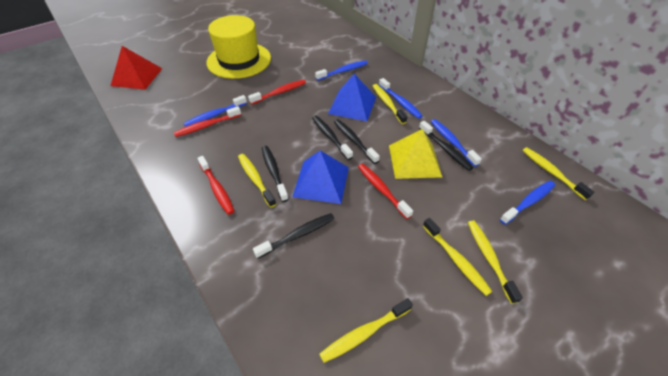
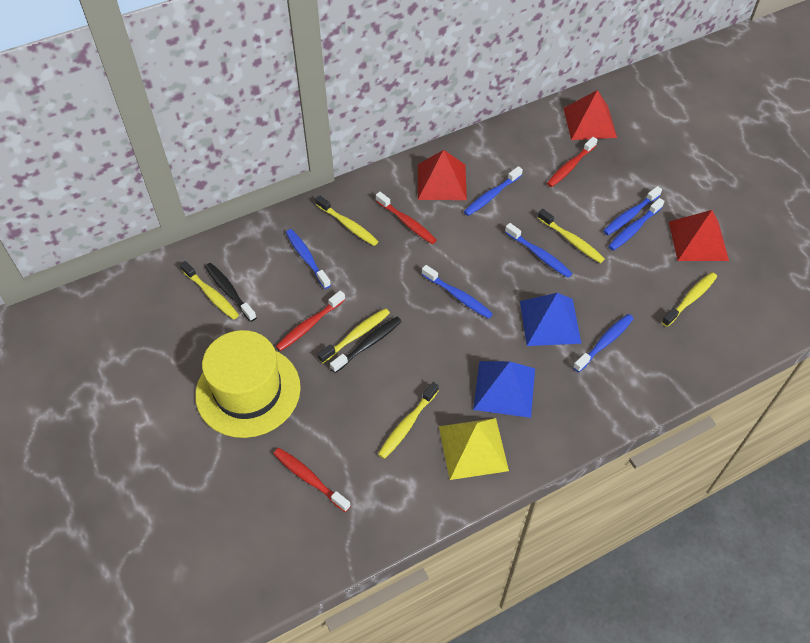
black toothbrush: [253,213,335,259] [262,146,289,202] [312,115,353,160] [334,119,380,164] [419,121,474,171] = 5 -> [205,263,257,322] [330,317,402,373] = 2
blue toothbrush: [183,95,247,127] [315,60,368,81] [379,78,423,119] [431,119,482,167] [500,181,555,224] = 5 -> [286,229,331,289] [422,265,493,319] [464,166,523,216] [505,223,573,278] [573,314,634,372] [603,186,662,235] [608,198,665,251] = 7
red pyramid: [110,46,163,90] = 1 -> [418,150,467,200] [563,90,617,140] [669,210,729,261] = 3

